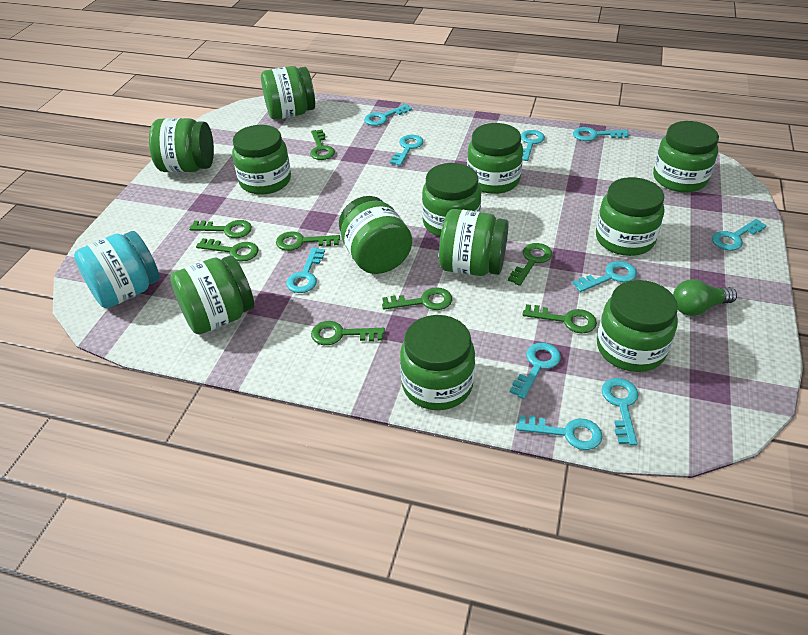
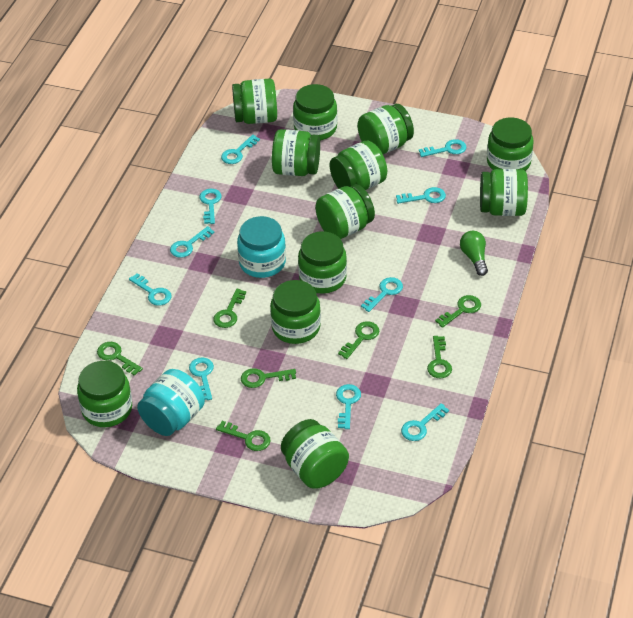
green key: [189,220,252,238] [196,238,259,262] [276,231,340,251] [310,130,335,160] [311,321,385,345] [382,287,452,310] [508,243,552,286] [522,304,597,333] = 8 -> [97,342,143,376] [213,289,246,328] [216,421,271,451] [241,368,296,388] [338,321,379,359] [427,336,452,379] [435,295,481,328] = 7
turquoise jar: [74,231,160,308] = 1 -> [137,369,205,436] [237,216,286,278] = 2

